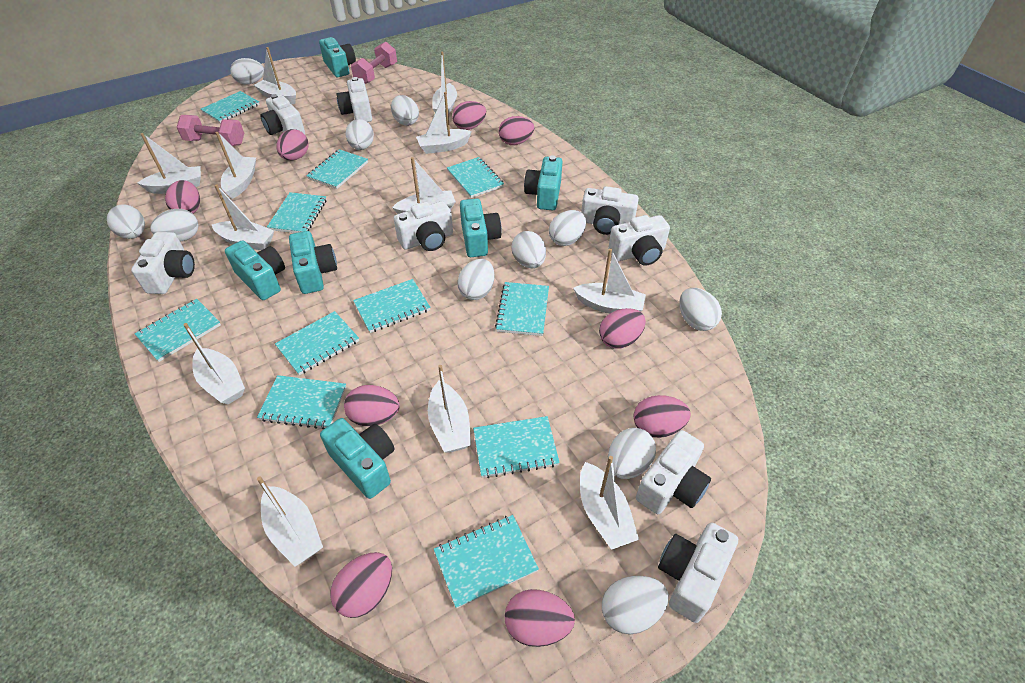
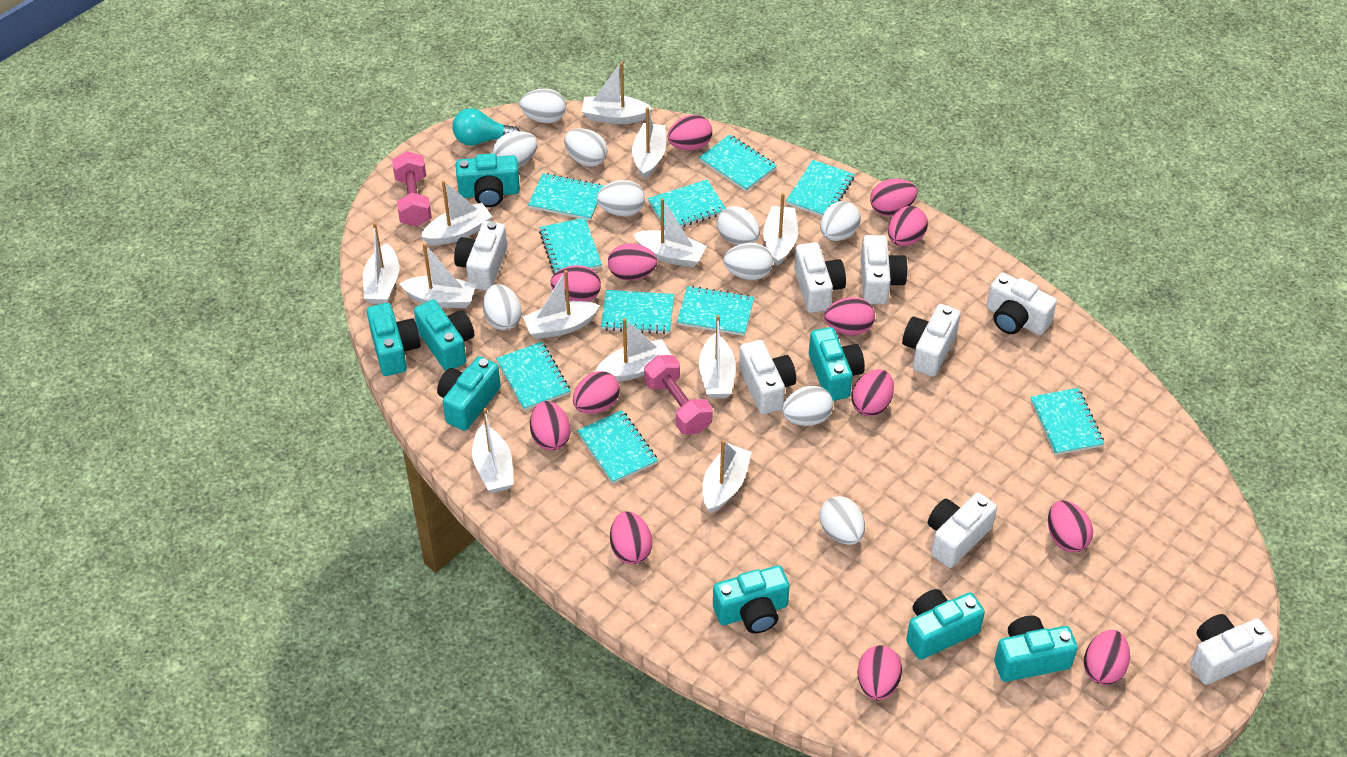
pink egg: [165,180,200,214] [277,129,308,160] [330,552,392,618] [344,385,400,426] [452,101,486,130] [499,116,534,145] [505,589,575,647] [599,308,646,349] [634,395,691,438] = 9 -> [530,401,570,451] [551,265,601,302] [573,371,620,414] [608,243,658,281] [610,511,652,564] [668,115,712,150] [824,297,875,335] [851,369,894,416] [857,645,902,700] [870,179,917,216] [888,206,928,246] [1048,500,1093,553] [1084,630,1130,685] = 13
turquoise camera: [225,240,285,300] [289,231,337,294] [319,37,356,77] [320,418,395,499] [460,198,502,257] [524,155,563,211] = 6 -> [367,303,421,376] [414,300,474,371] [437,356,501,431] [456,153,520,207] [713,565,790,634] [809,327,865,401] [906,589,985,660] [994,616,1078,682] = 8
turquoise light bulb: none = 0 -> [452,108,520,145] = 1
turquoise notebook: [135,299,221,362] [201,91,260,123] [257,375,346,429] [267,192,327,233] [275,311,359,375] [307,149,368,189] [353,279,430,333] [434,515,539,608] [447,157,504,198] [473,416,560,478] [495,282,549,336] = 11 -> [496,342,570,411] [528,173,604,221] [539,218,602,274] [577,410,658,484] [601,290,674,334] [648,180,726,228] [677,286,754,336] [699,134,777,191] [786,160,855,216] [1031,388,1104,455] = 10
white egg: [107,205,145,239] [150,209,199,242] [230,58,264,85] [346,119,374,150] [391,95,419,126] [457,259,495,300] [511,231,546,268] [549,210,586,246] [602,576,669,634] [608,428,656,479] [680,288,722,331] = 11 -> [483,284,522,330] [493,131,537,167] [520,88,566,123] [564,128,607,167] [597,180,645,216] [717,206,760,245] [723,243,773,280] [782,386,833,426] [819,496,865,545] [820,201,861,241] = 10

